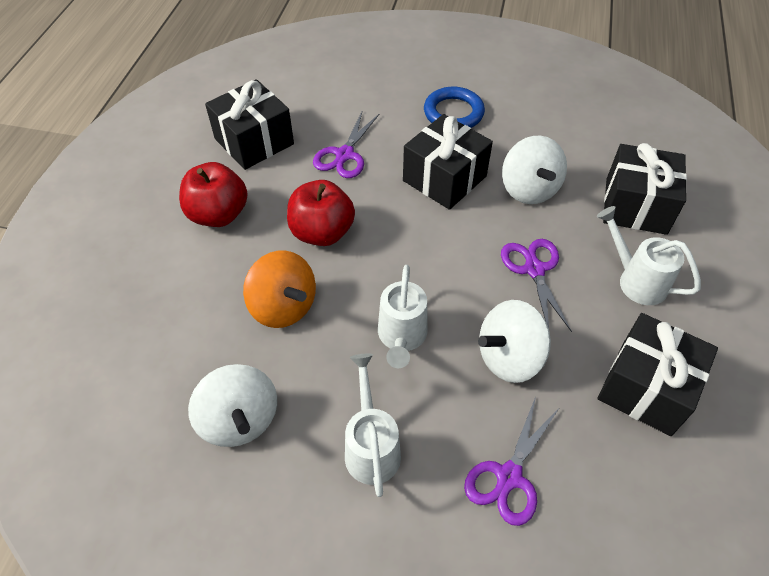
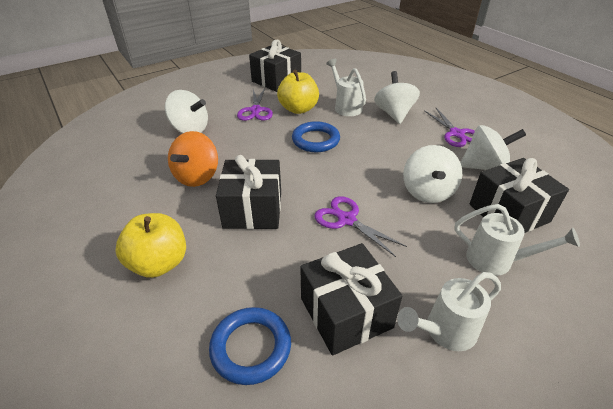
blue ring: [424,87,485,128] = 1 -> [209,307,291,385] [292,121,340,152] = 2
red apple: [179,162,248,227] [287,180,355,246] = 2 -> none = 0
white spinning top: [188,364,277,447] [478,300,551,383] [502,136,567,204] = 3 -> [165,90,208,133] [374,71,420,124] [403,145,462,203] [460,125,526,170] = 4
yellow apple: none = 0 -> [115,213,186,278] [277,70,319,114] = 2

